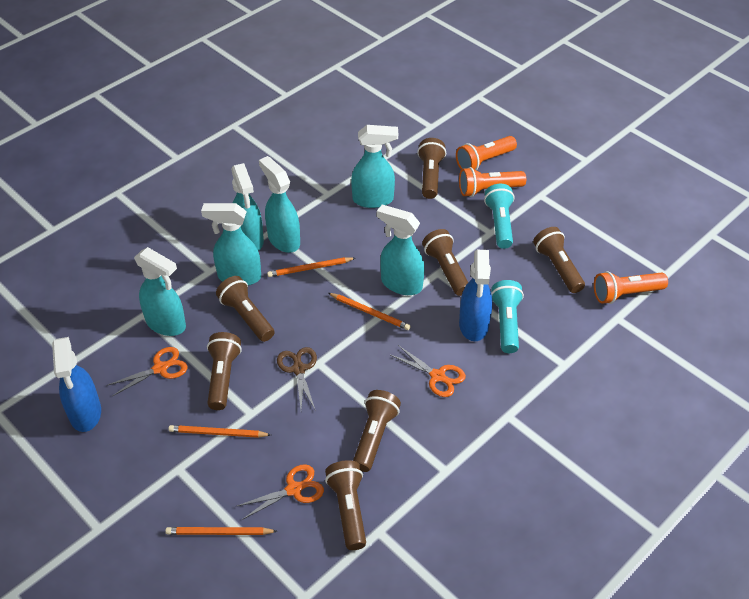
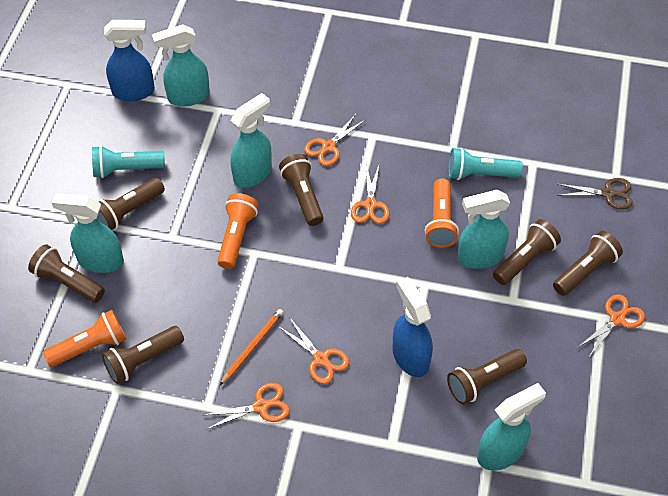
orange pencil: [165,527,277,535] [168,425,271,438] [267,257,355,277] [328,293,410,330] = 4 -> [220,309,283,385] = 1
orange scissors: [108,347,188,396] [237,464,324,520] [391,345,466,397] = 3 -> [204,383,290,429] [278,317,349,384] [304,114,365,166] [351,165,390,224] [577,294,645,357] = 5
turquoise spray bottle: [134,247,186,336] [201,203,261,286] [231,163,264,251] [259,156,300,253] [351,125,398,208] [377,204,424,295] = 6 -> [52,193,124,273] [152,24,210,107] [230,93,272,188] [458,190,510,269] [477,383,546,470] = 5

